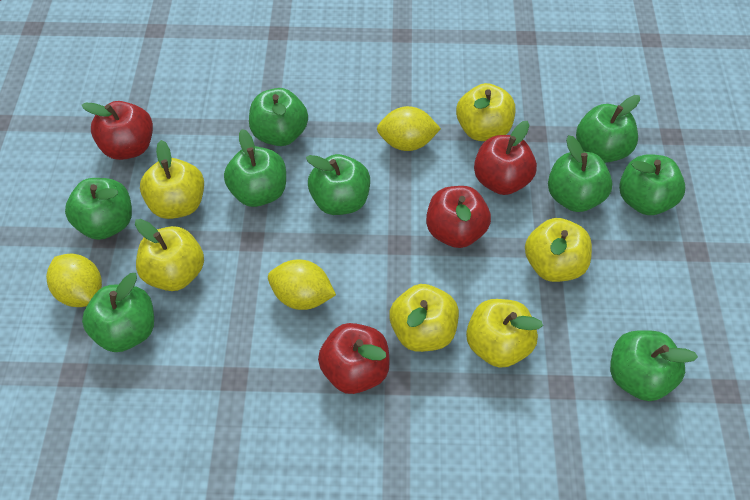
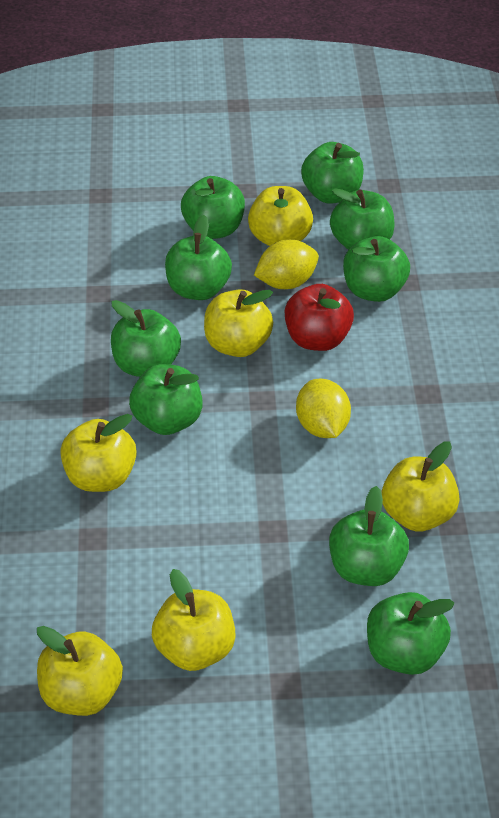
red apple: [82,101,153,160] [318,323,390,394] [426,186,491,248] [474,121,537,195] = 4 -> [285,284,354,351] = 1
yellow lemon: [46,254,102,307] [268,260,336,310] [377,106,441,151] = 3 -> [254,239,319,289] [296,379,351,438] = 2

